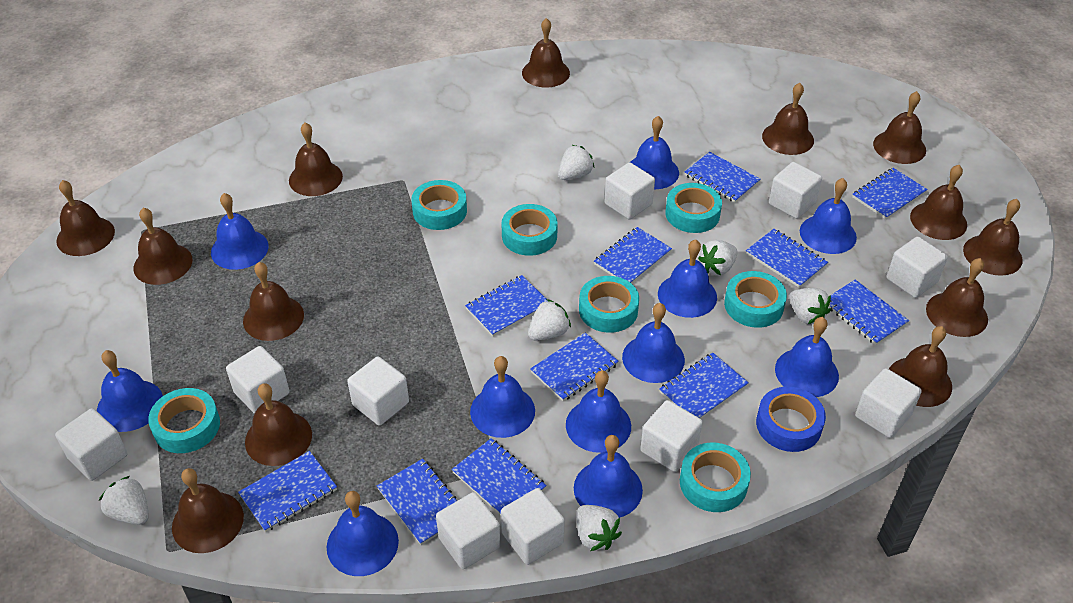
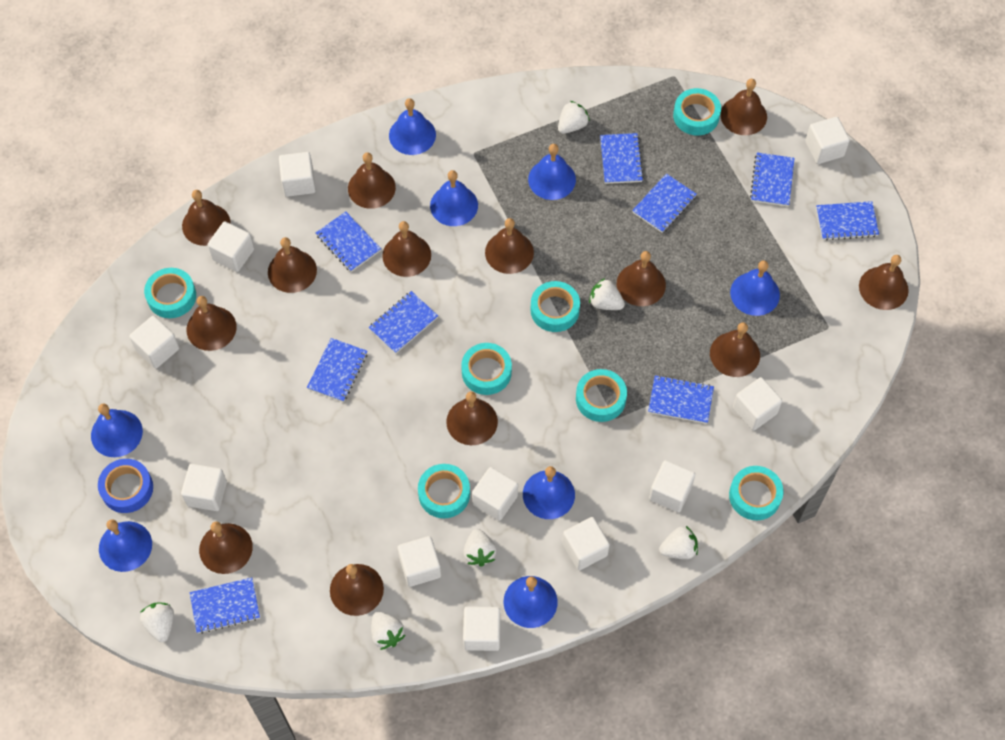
blue bell: [97,350,163,432] [211,193,269,270] [327,491,399,576] [470,356,535,438] [566,370,631,453] [574,435,643,518] [622,303,685,383] [630,116,679,189] [658,239,717,318] [775,317,839,397] [800,178,857,254] = 11 -> [91,403,143,457] [99,519,152,572] [389,98,436,155] [430,170,478,226] [504,576,558,628] [523,466,575,519] [528,144,576,200] [730,260,780,316] = 8
blue notebook: [238,451,337,532] [377,459,457,545] [452,438,547,515] [465,275,547,336] [530,333,619,401] [594,227,672,284] [659,353,749,419] [685,152,760,203] [746,229,828,288] [830,280,909,345] [852,168,928,219] = 11 -> [189,577,260,634] [307,338,368,402] [316,211,381,272] [369,291,438,354] [600,133,644,184] [632,173,697,233] [648,375,714,424] [750,153,795,206] [816,201,879,240] = 9
white cube: [55,408,128,481] [226,346,290,414] [347,357,409,426] [436,492,501,569] [501,488,565,565] [604,162,655,220] [640,400,703,472] [769,162,822,219] [855,368,922,438] [886,236,948,298] = 10 -> [129,316,179,369] [181,464,227,511] [207,221,254,272] [279,152,316,197] [398,536,441,587] [463,606,500,651] [472,467,518,521] [562,517,610,570] [649,460,695,512] [733,377,782,430] [805,117,850,164] = 11

